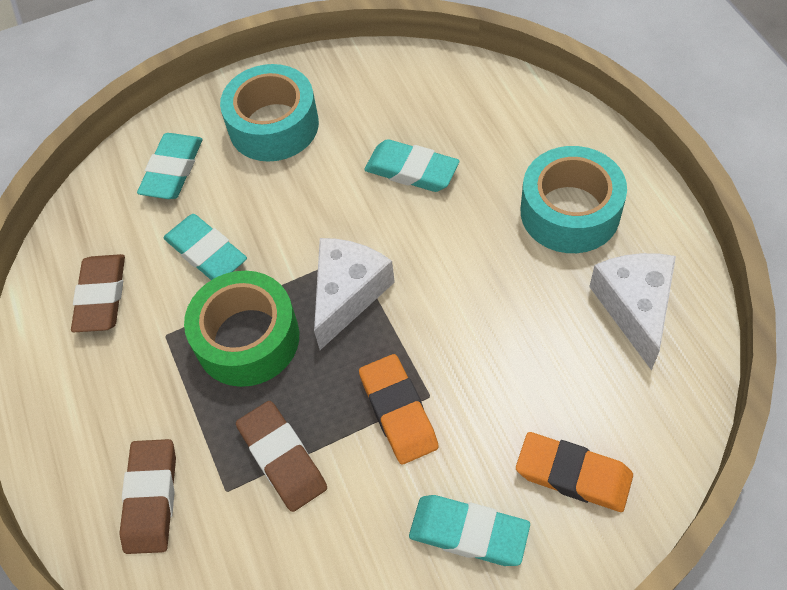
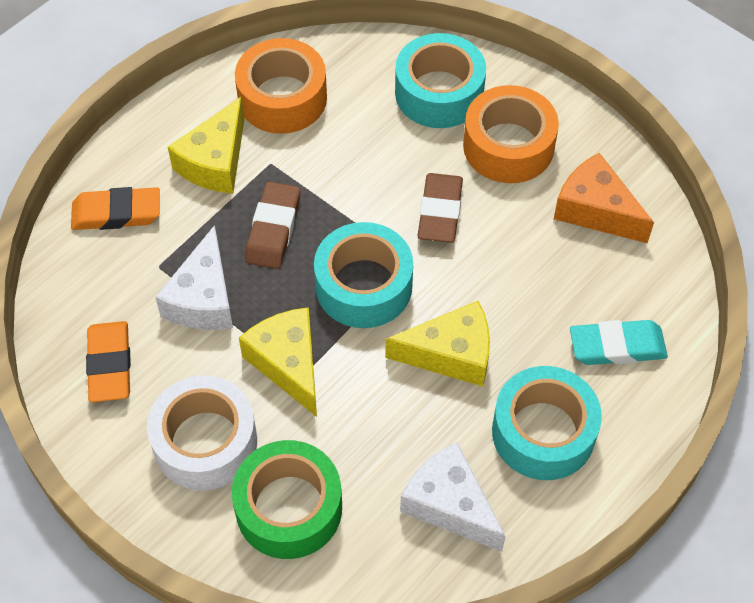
brown eraser: [71,254,125,332] [119,439,176,554] [236,401,327,512] = 3 -> [245,182,301,269] [418,173,463,243] = 2
orange cheese: none = 0 -> [554,153,654,243] = 1
orange tape: none = 0 -> [235,38,327,134] [463,85,559,183] = 2
turquoise eraser: [137,133,202,199] [163,214,247,280] [364,139,459,192] [409,495,530,566] = 4 -> [570,320,668,365] = 1
turquoise tape: [220,64,319,162] [521,146,627,253] = 2 -> [314,222,413,328] [395,33,486,128] [492,366,602,480] = 3
white tape: none = 0 -> [147,375,257,491] = 1
yellow cheese: none = 0 -> [168,97,244,194] [239,307,317,417] [386,301,490,386] = 3

